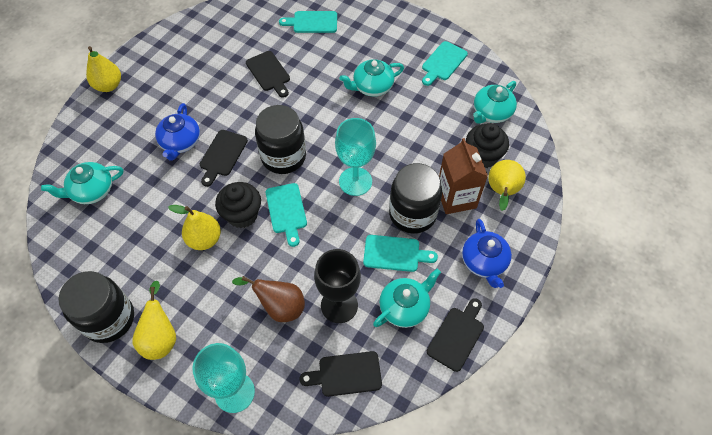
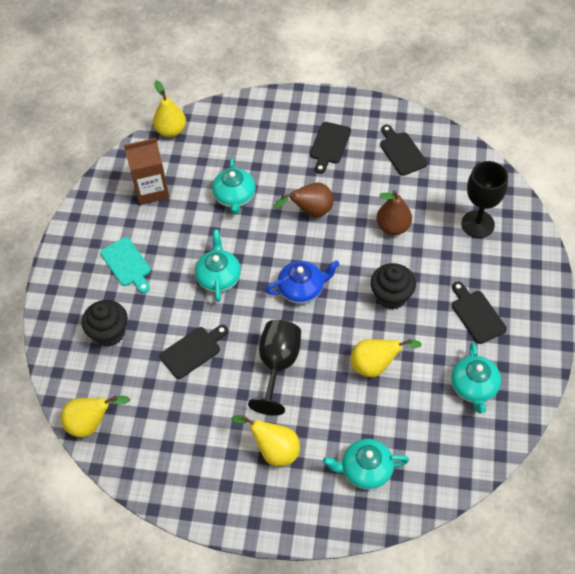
black goblet: [314,249,361,323] = 1 -> [248,320,301,416] [461,161,508,238] = 2
black jar: [59,271,134,343] [255,105,306,174] [389,163,442,234] = 3 -> none = 0
blue teapot: [155,103,200,161] [462,219,512,288] = 2 -> [265,260,340,304] = 1
brown pear: [232,276,305,322] = 1 -> [274,182,334,218] [377,191,412,235] = 2
turquoise cutting board: [266,183,307,247] [279,11,337,33] [363,235,438,272] [422,41,468,86] = 4 -> [100,237,151,293] = 1
turquoise goblet: [192,343,255,413] [335,118,376,196] = 2 -> none = 0

